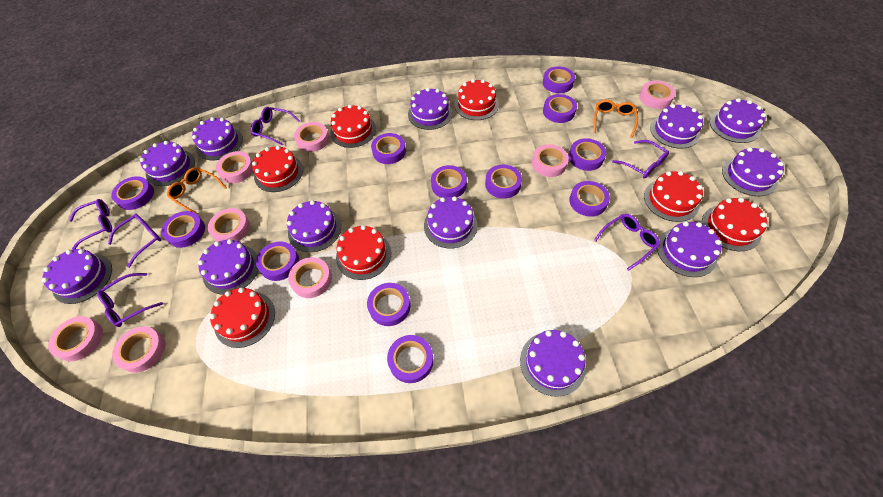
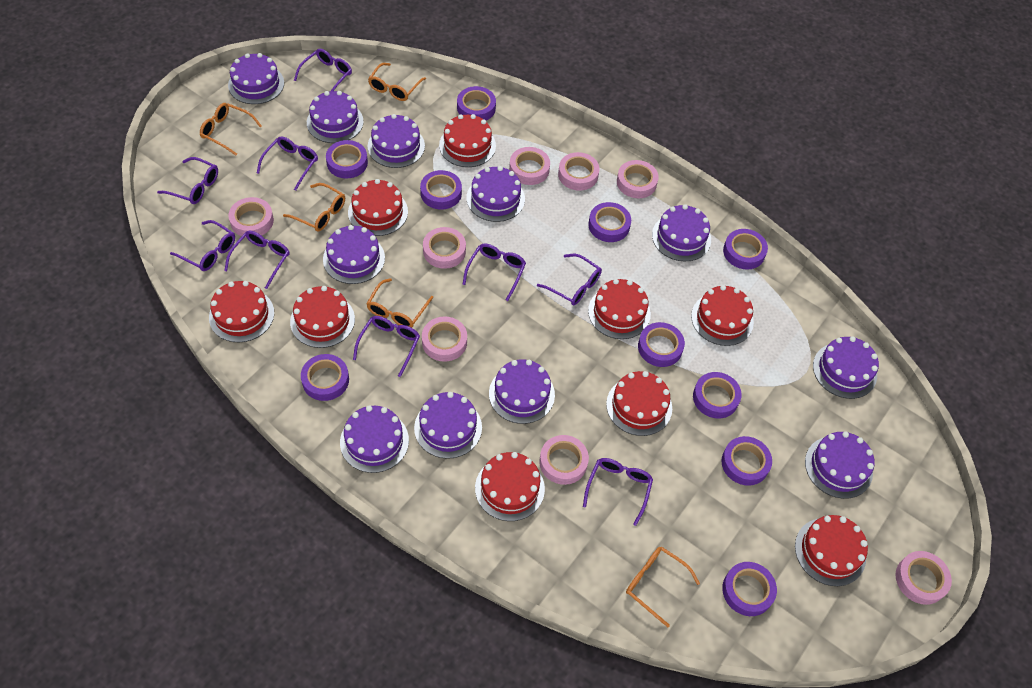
orange glasses: [167,167,227,215] [594,100,638,138] = 2 -> [200,103,262,156] [283,183,345,231] [366,278,433,328] [368,63,426,101] [626,546,700,627] = 5
purple cake: [42,249,112,304] [140,141,195,186] [192,117,243,160] [198,239,259,295] [287,200,341,252] [408,88,453,130] [424,196,477,249] [520,330,586,397] [650,104,703,149] [657,222,721,277] [710,98,766,143] [722,147,784,196] = 12 -> [228,53,284,104] [307,91,364,143] [323,225,385,284] [340,405,409,473] [368,114,425,168] [414,392,482,459] [466,166,525,222] [489,359,555,424] [652,204,711,262] [805,431,875,499] [813,336,879,399] = 11
purple glasses: [69,199,112,250] [97,273,163,327] [108,214,162,268] [251,107,300,146] [594,214,660,271] [612,140,669,179] = 6 -> [157,157,218,204] [170,220,235,271] [224,231,290,289] [257,137,318,190] [294,48,352,91] [353,316,420,377] [463,244,526,301] [537,254,602,305] [583,458,653,526] = 9
purple tape: [111,176,154,210] [161,211,205,248] [256,241,299,281] [367,283,411,326] [371,133,406,164] [387,335,433,383] [431,165,467,198] [485,165,522,199] [543,66,575,93] [543,94,577,123] [569,138,606,171] [569,181,610,217] = 12 -> [301,354,349,401] [326,140,368,178] [420,170,462,210] [457,86,496,120] [588,202,631,242] [638,322,685,367] [693,372,742,419] [721,436,772,486] [722,562,777,616] [723,229,768,270] = 10
red cake: [210,288,275,348] [252,146,303,192] [330,105,376,148] [336,225,391,280] [454,79,499,120] [644,171,703,222] [702,198,767,251] = 7 -> [209,281,274,342] [290,286,355,348] [348,179,408,236] [439,114,496,167] [475,452,545,521] [588,279,651,339] [606,371,672,436] [691,285,754,346] [795,515,868,586] = 9

